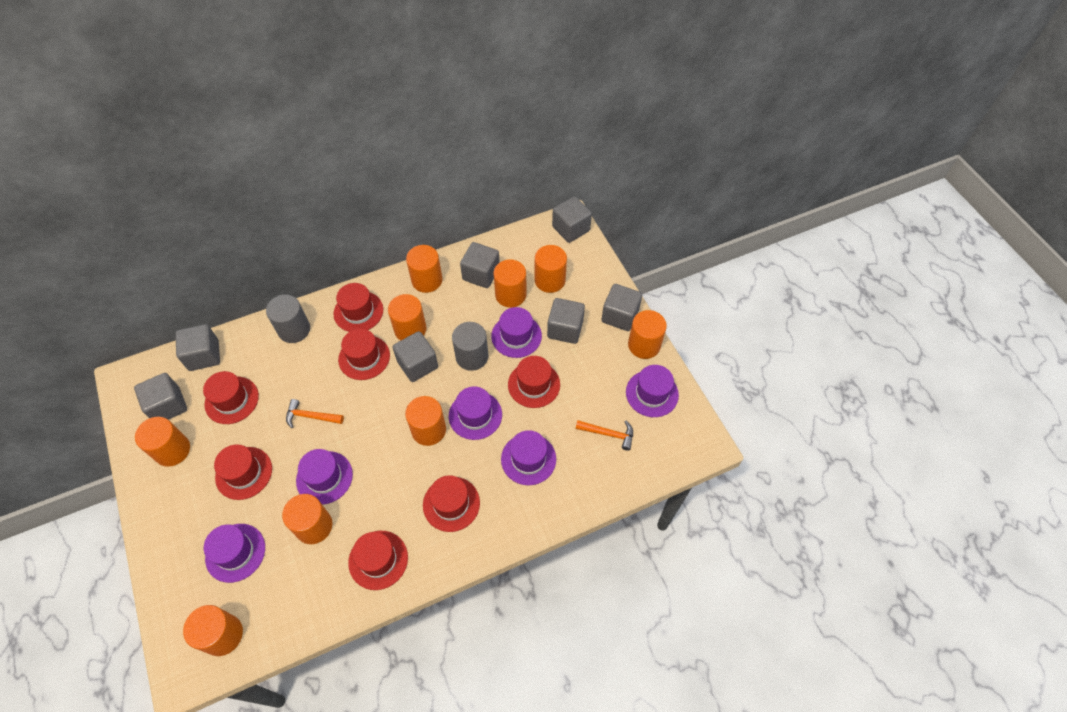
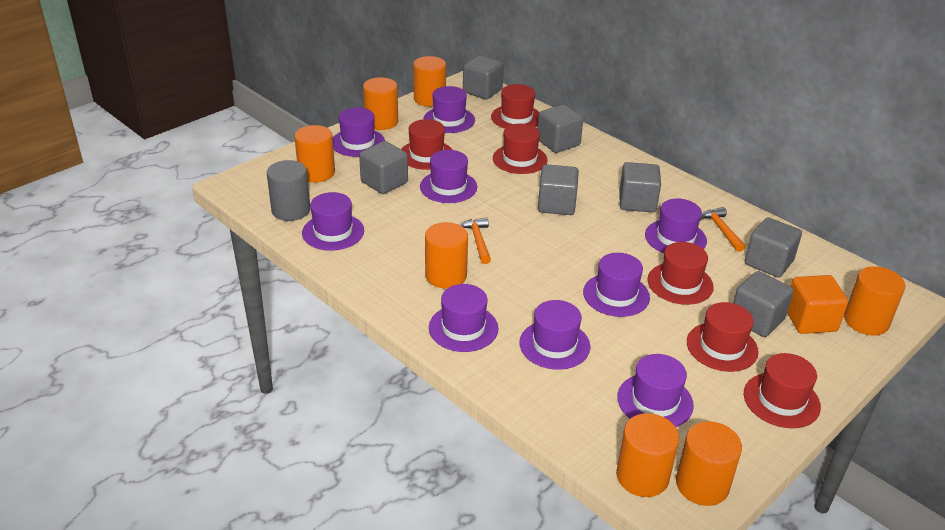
grey cylinder: [266,295,310,343] [452,322,488,371] = 2 -> [267,160,311,221] = 1
orange cube: none = 0 -> [787,275,848,334] = 1
orange cylinder: [135,417,190,467] [183,605,243,656] [282,494,332,544] [388,294,426,340] [405,396,446,446] [406,245,442,293] [493,259,527,308] [535,245,567,293] [628,310,667,359] = 9 -> [294,125,335,182] [363,77,398,130] [413,56,446,107] [425,222,468,288] [616,413,679,497] [676,421,742,506] [844,266,905,335] = 7
purple hat: [204,524,265,583] [296,449,353,505] [449,386,502,440] [491,307,542,358] [501,430,556,485] [626,365,679,417] = 6 -> [302,192,364,251] [333,108,385,157] [420,150,477,203] [423,86,475,133] [429,284,498,352] [519,300,591,370] [583,253,650,317] [617,354,694,427] [645,198,707,253] = 9
red hat: [203,371,259,424] [214,444,272,500] [333,283,383,332] [338,329,390,380] [348,531,408,590] [423,475,480,532] [508,356,560,408] = 7 -> [401,119,452,170] [491,84,539,129] [493,124,548,174] [647,242,714,305] [687,302,759,372] [744,353,821,428] = 6

